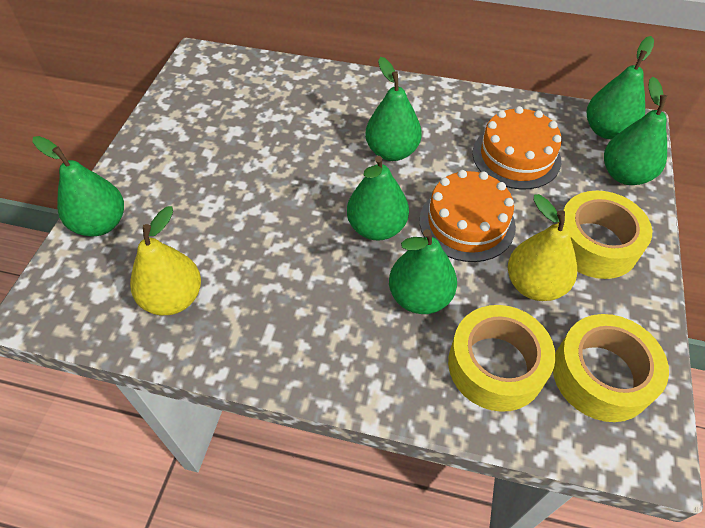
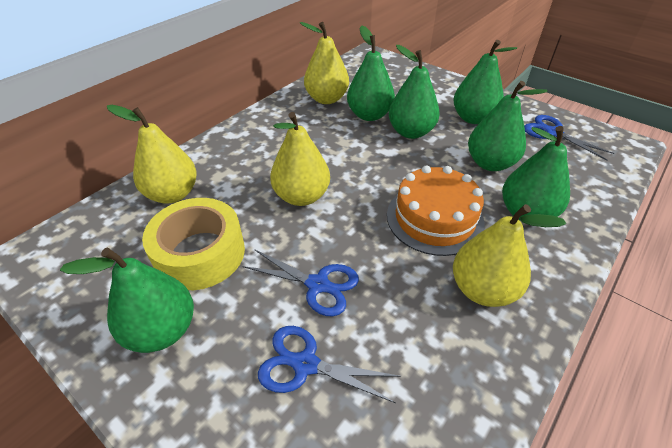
blue scissors: none = 0 -> [242,249,359,316] [258,326,401,403] [524,115,614,160] = 3
orange cake: [420,170,516,262] [473,106,562,189] = 2 -> [387,165,485,256] = 1
yellow pear: [130,206,201,315] [508,194,577,301] = 2 -> [107,105,197,204] [270,112,330,206] [300,22,349,104] [453,204,566,307] = 4
yellow tape: [448,305,555,412] [553,314,669,422] [557,191,652,279] = 3 -> [142,198,245,290] = 1

